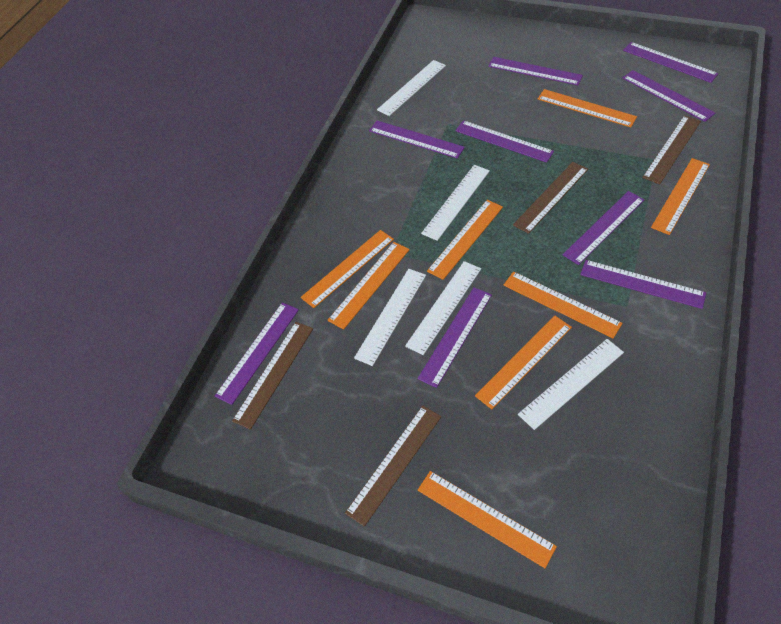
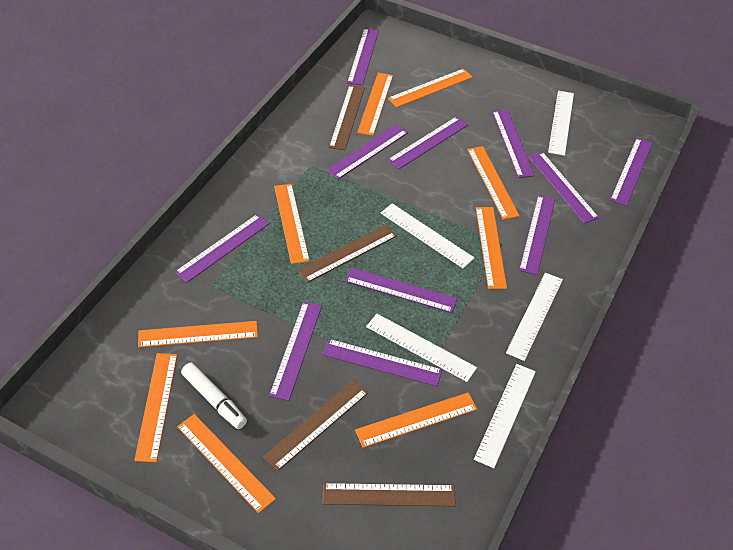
orange ruler: [300,230,394,308] [327,242,410,330] [418,471,557,568] [427,200,503,280] [475,316,572,409] [504,271,623,338] [538,89,637,127] [651,158,710,235] = 8 -> [134,353,177,462] [138,321,258,347] [177,414,276,513] [274,184,310,264] [355,392,477,448] [357,73,393,136] [388,68,473,108] [467,146,520,220] [476,207,507,289] = 9
purple ruler: [215,303,299,405] [369,120,465,158] [418,287,492,388] [455,120,554,163] [488,57,583,85] [563,191,644,265] [580,260,706,309] [623,42,719,83] [623,70,715,122] = 9 -> [175,214,269,283] [269,302,322,401] [322,339,442,386] [326,124,408,179] [345,267,457,313] [347,28,379,86] [388,117,468,169] [492,110,535,178] [519,195,555,275] [529,152,599,224] [610,138,653,206] = 11
white marker: none = 0 -> [181,363,247,429] = 1

